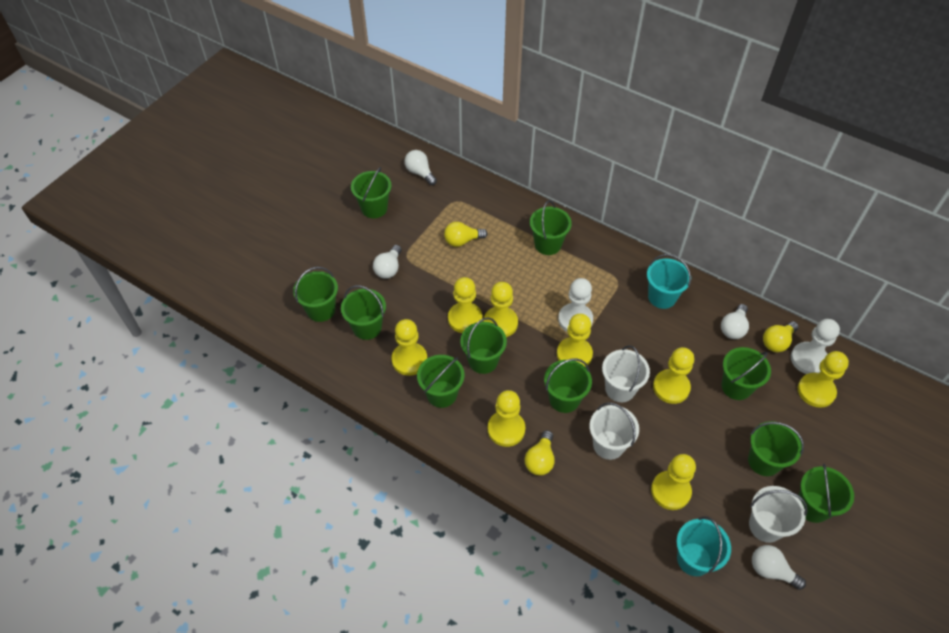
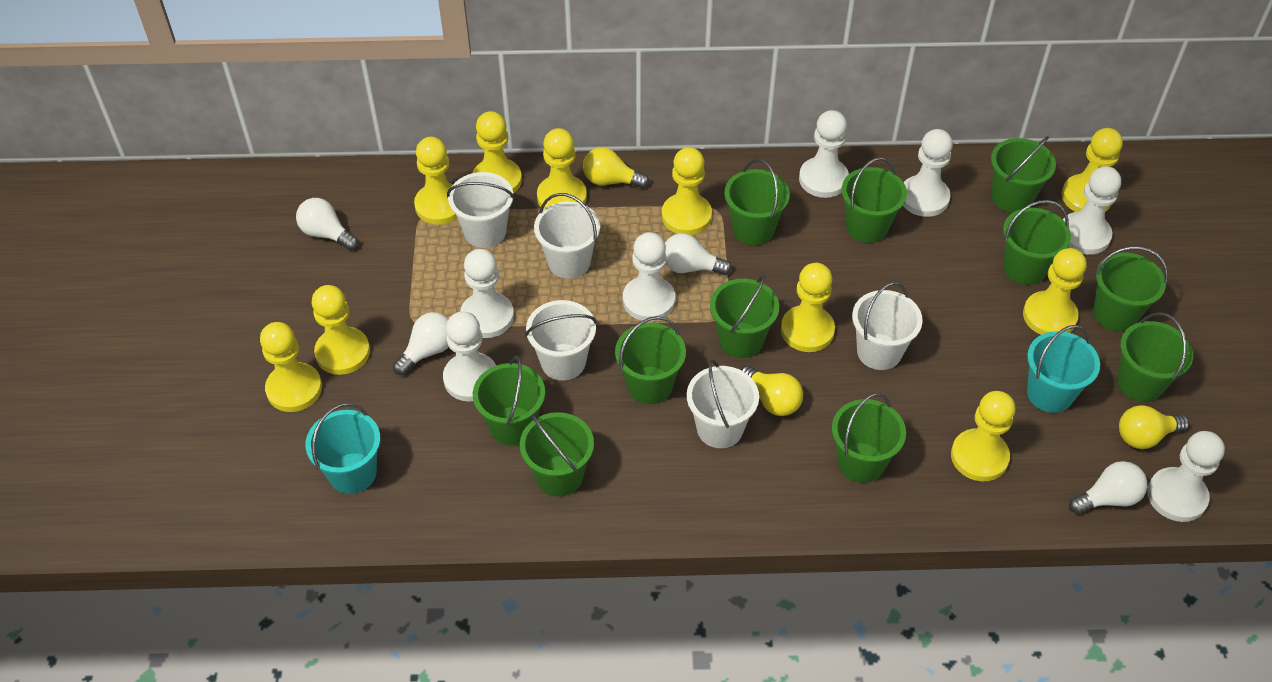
green bucket: [293,267,338,322] [341,285,386,340] [351,167,392,218] [417,355,464,408] [460,317,507,374] [530,200,572,255] [544,358,592,413] [722,347,771,400] [748,421,804,476] [799,463,854,523] = 10 -> [473,356,545,446] [520,412,594,497] [615,316,686,404] [710,275,779,358] [724,159,790,245] [832,393,906,483] [841,157,907,243] [991,136,1056,213] [1003,200,1071,285] [1093,246,1168,331] [1117,312,1193,402] = 11
white bucket: [589,402,639,460] [602,345,650,402] [749,486,808,543] = 3 -> [447,172,515,248] [525,300,597,381] [534,193,600,279] [687,360,759,448] [852,282,923,370] = 5
white pawn: [558,278,593,332] [791,319,840,374] = 2 -> [443,311,496,401] [460,249,514,338] [623,232,675,321] [799,110,849,198] [903,129,953,217] [1063,166,1121,255] [1147,431,1225,522] = 7
yellow pawn: [392,319,427,376] [448,277,482,333] [483,282,518,337] [488,390,525,447] [557,314,593,367] [651,454,696,510] [653,347,694,404] [798,351,849,408] = 8 -> [260,322,322,412] [312,285,370,375] [414,137,457,225] [473,111,522,194] [537,128,587,210] [662,147,712,235] [781,263,835,352] [951,391,1015,481] [1023,248,1087,335] [1061,128,1123,212] = 10

